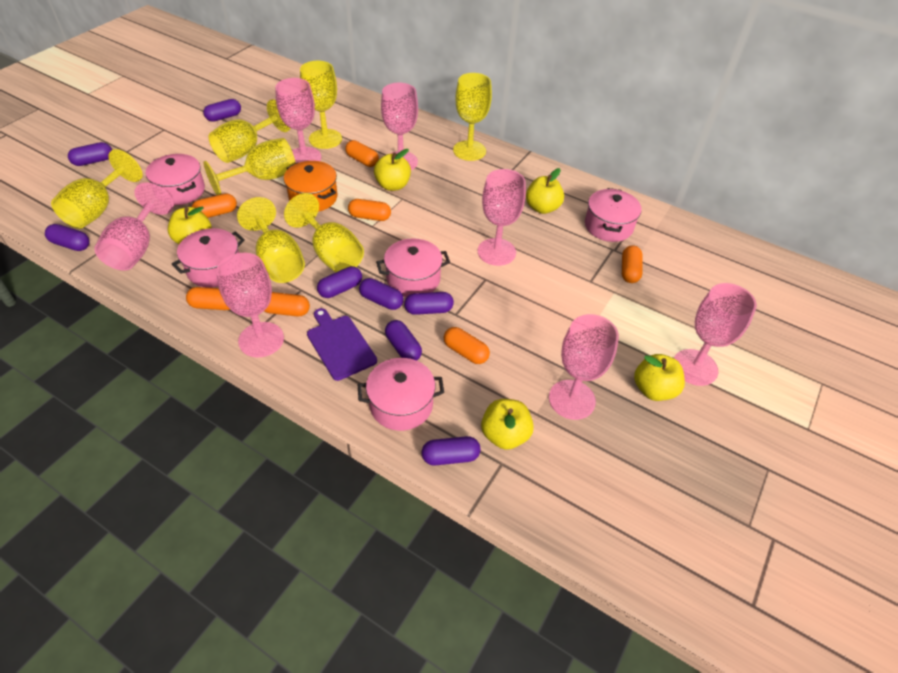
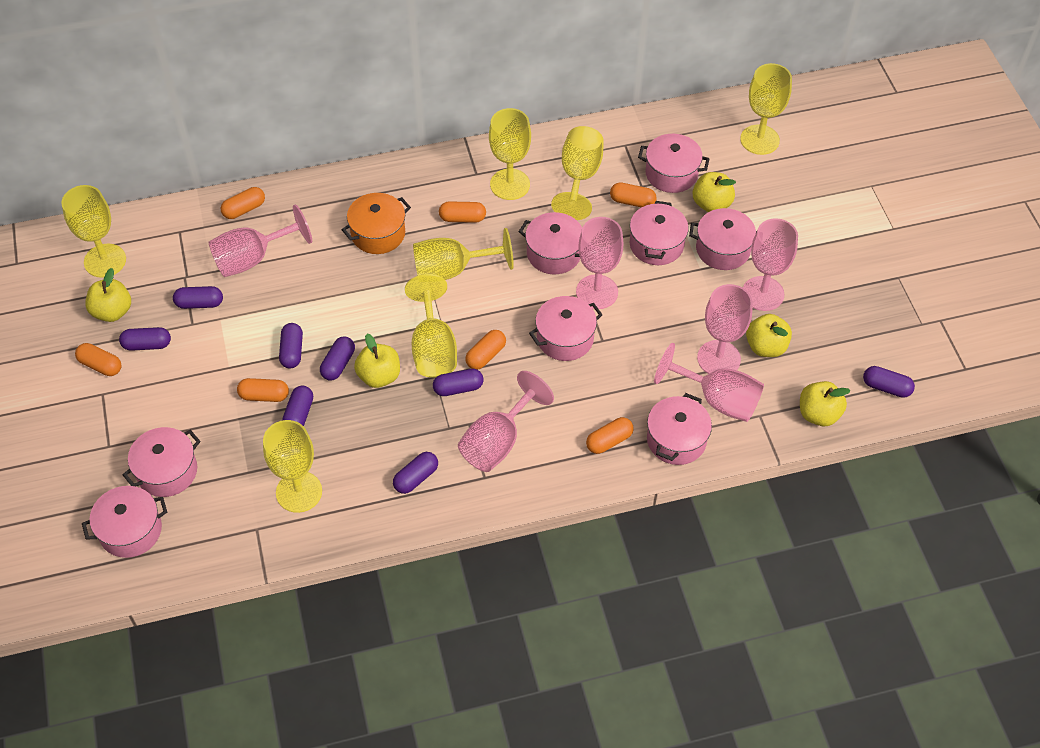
pink goblet: [94,182,174,271] [216,253,284,357] [275,78,321,163] [381,83,418,170] [478,169,526,266] [549,314,619,420] [674,283,757,386] = 7 -> [209,204,312,277] [458,371,554,472] [576,217,623,309] [654,343,764,422] [697,284,753,374] [743,219,798,311] = 6
pink pot: [146,154,205,205] [172,228,245,288] [358,358,444,431] [376,238,450,297] [585,188,642,242] = 5 -> [82,486,167,558] [123,427,201,497] [519,212,582,274] [529,296,603,361] [630,201,689,265] [638,134,710,193] [647,393,712,465] [689,208,757,270] = 8
purple cutting board: [307,308,377,381] = 1 -> none = 0

